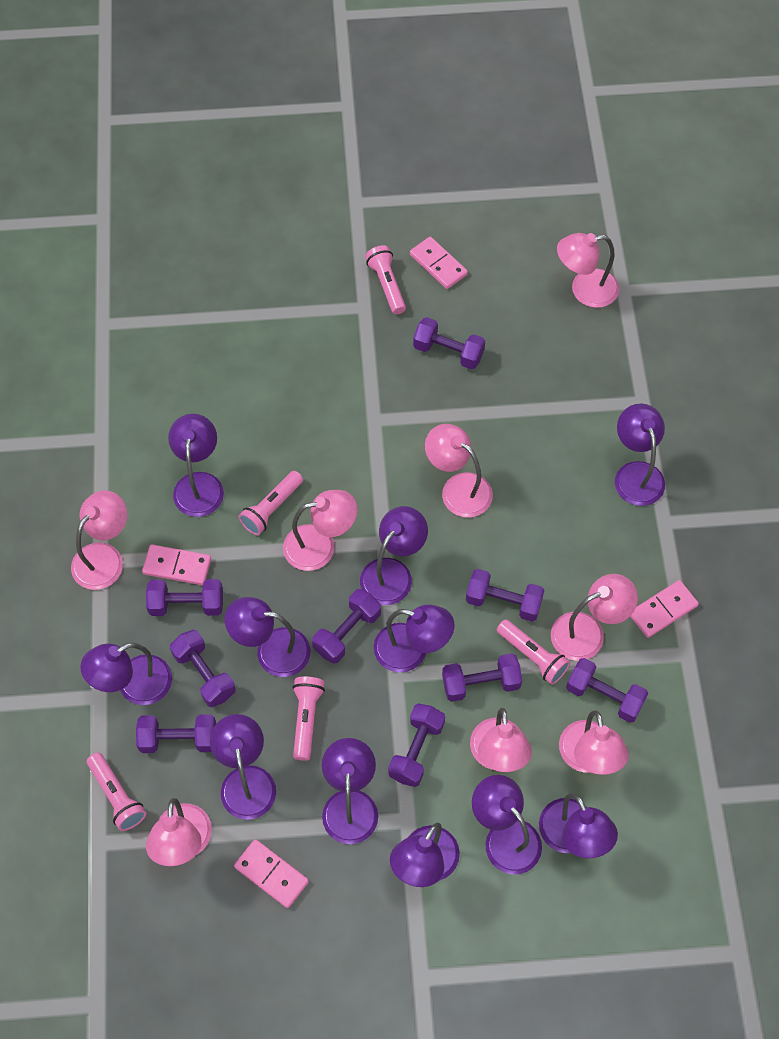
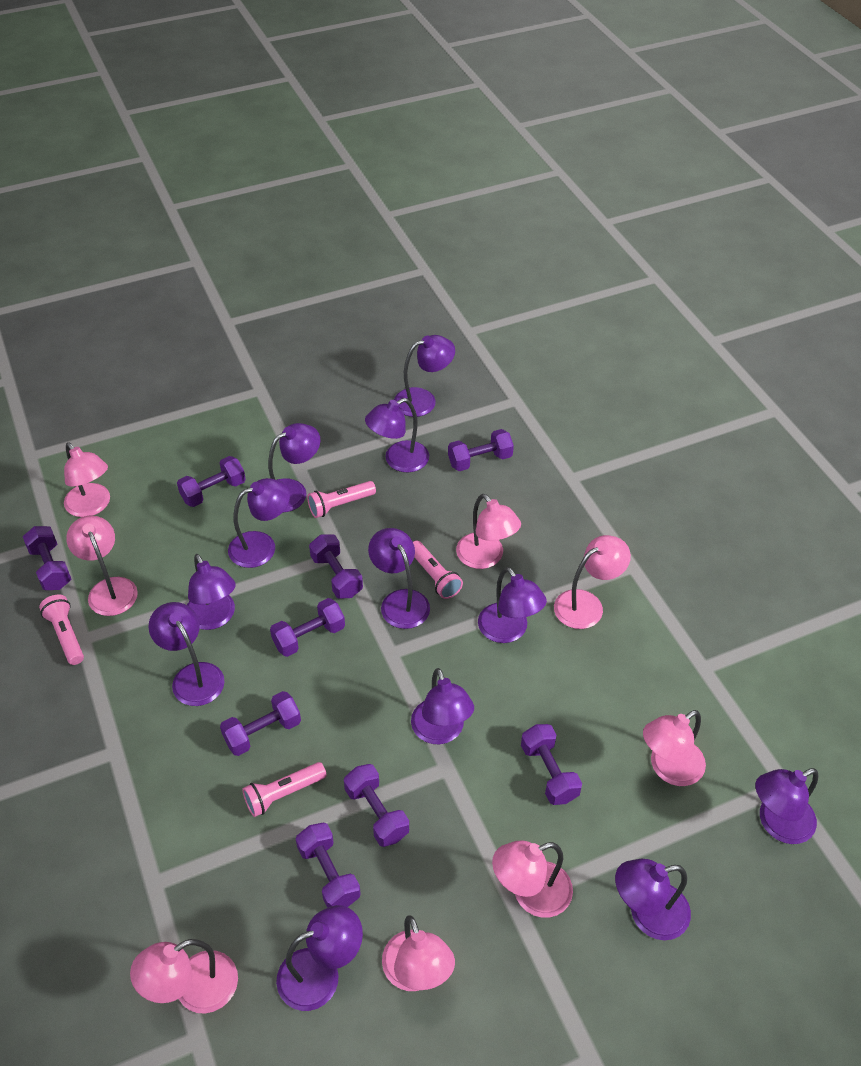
pink domino: [142,544,211,585] [234,839,309,908] [410,237,468,289] [630,580,699,638] = 4 -> none = 0
pink flashlight: [87,752,146,831] [239,471,303,535] [293,676,325,761] [365,245,406,314] [497,619,570,685] = 5 -> [39,595,84,665] [242,762,327,817] [307,481,376,518] [413,541,463,599] = 4
purple lamp: [80,643,172,705] [168,414,224,517] [210,714,276,820] [225,597,311,677] [322,738,378,844] [360,506,428,605] [374,605,454,673] [390,823,460,887] [472,775,542,874] [539,793,618,858] [615,404,665,506] = 11 -> [148,602,225,706] [187,554,236,630] [228,478,290,568] [268,423,320,512] [276,905,363,1011] [365,398,429,472] [368,528,430,629] [394,335,455,417] [411,668,474,744] [478,567,547,643] [615,859,691,940] [755,768,819,844] = 12

